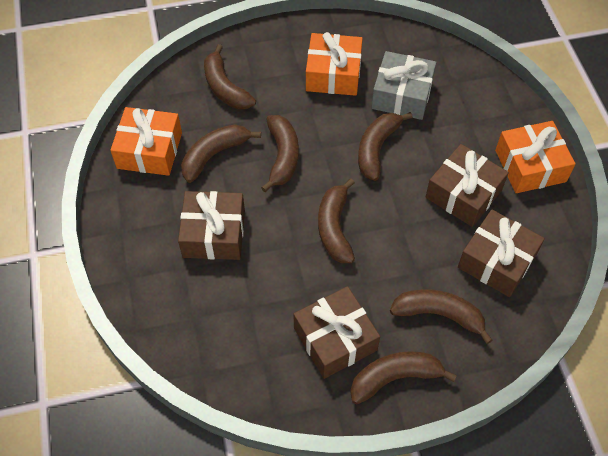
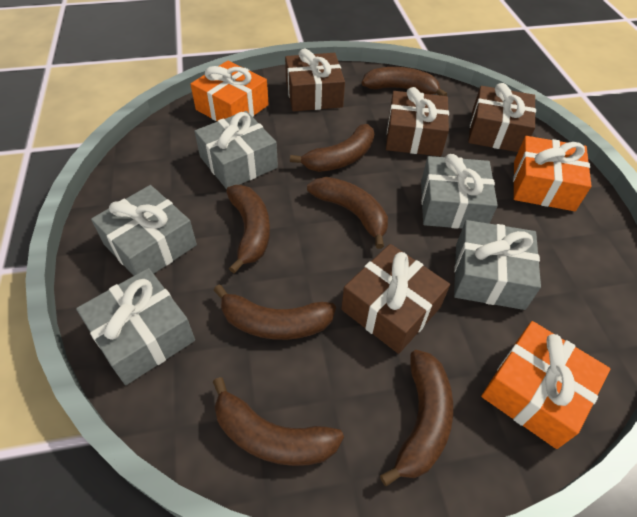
grey gift: [371,51,436,120] = 1 -> [76,268,195,385] [91,185,197,276] [194,111,278,190] [421,154,498,229] [454,220,541,310] = 5

